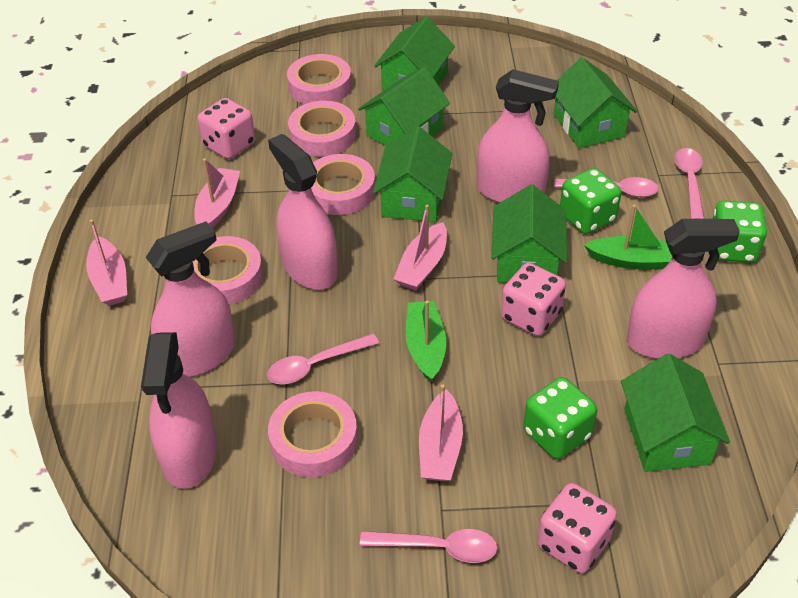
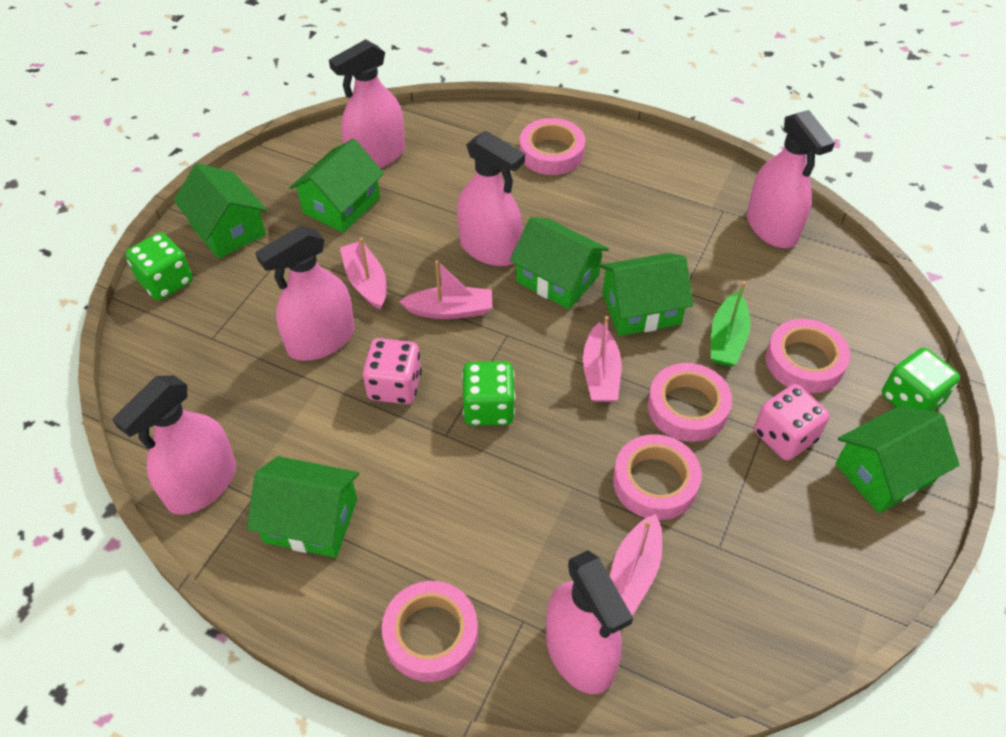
green boat: [406,301,446,382] [584,205,672,269] = 2 -> [711,281,751,366] = 1
pink dice: [198,98,255,159] [501,263,566,336] [537,483,617,573] = 3 -> [363,338,422,404] [754,384,830,461] = 2
pink spoon: [267,334,379,384] [360,529,498,563] [554,177,659,197] [674,148,704,219] = 4 -> none = 0
pink spray bottle: [141,332,218,489] [146,221,235,377] [268,134,338,290] [477,69,559,203] [627,219,740,359] = 5 -> [112,375,236,515] [255,226,355,361] [329,39,405,168] [457,131,525,266] [546,550,633,694] [747,110,835,248] = 6

